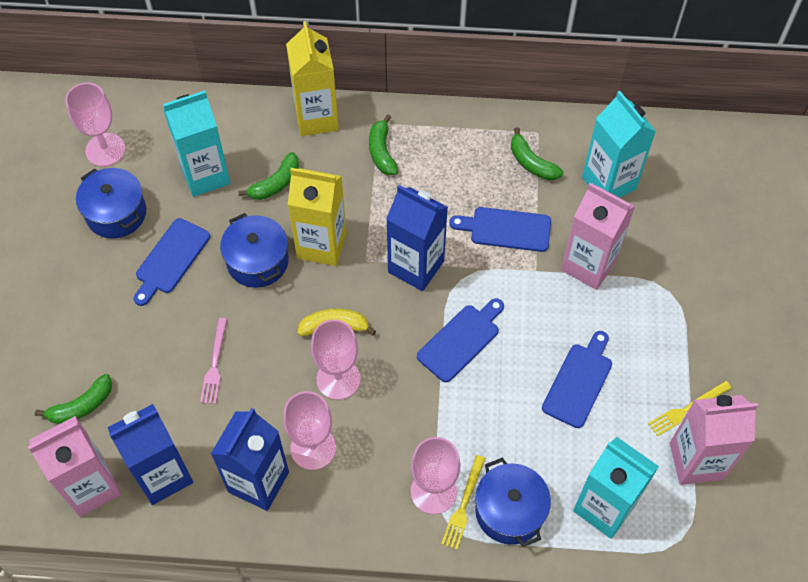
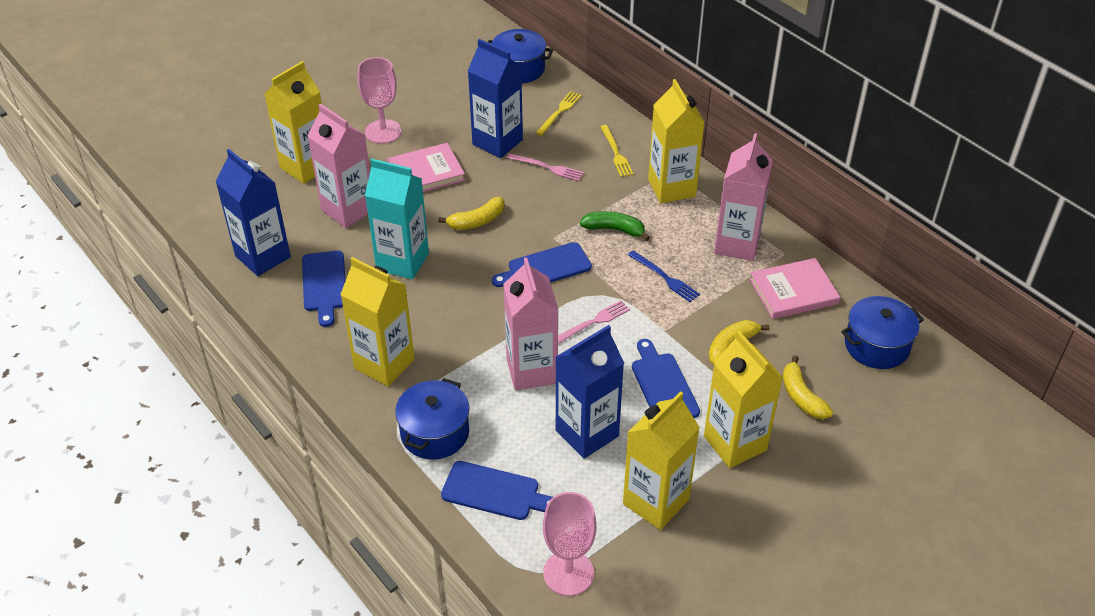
blue fork: none = 0 -> [628,250,700,302] = 1
green banana: [35,374,112,424] [238,152,299,200] [369,115,398,175] [511,127,563,181] = 4 -> [580,211,650,241] = 1
pink book: none = 0 -> [387,143,465,192] [750,258,840,319] = 2
pink fork: [200,318,227,404] = 1 -> [507,153,584,181] [558,301,630,344] = 2
pink goblet: [65,83,125,167] [283,391,336,470] [311,319,361,400] [411,437,460,514] = 4 -> [358,57,402,144] [543,492,596,596] = 2
turquoise carton: [163,91,231,197] [573,437,659,539] [582,91,656,198] = 3 -> [365,159,429,279] = 1
yellow banana: [297,308,376,336] = 1 -> [438,197,505,230] [708,320,770,365] [783,355,833,419] = 3
yellow carton: [286,21,339,136] [288,168,346,266] = 2 -> [265,61,322,184] [340,257,415,386] [623,391,700,530] [648,79,705,203] [704,331,783,468] = 5

